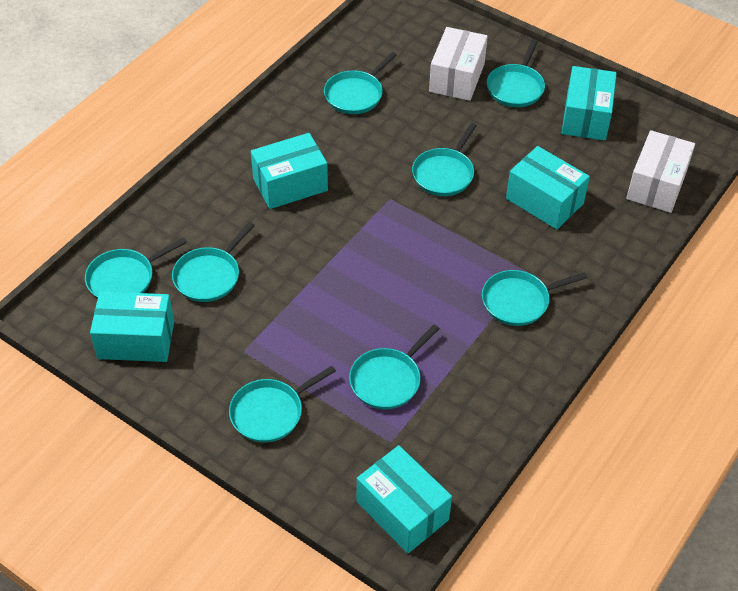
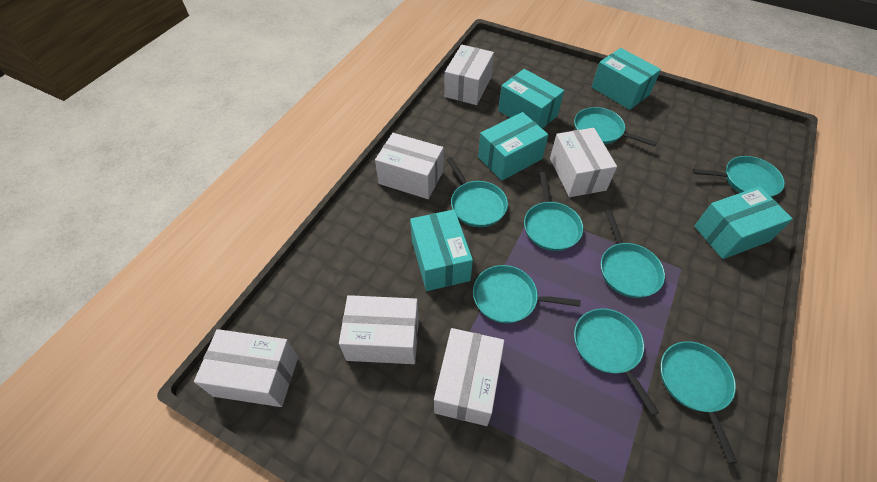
white box: [429,27,488,101] [626,130,695,213] = 2 -> [194,329,298,407] [339,295,419,364] [375,133,444,199] [434,328,504,426] [444,45,494,105] [550,128,617,197] = 6

